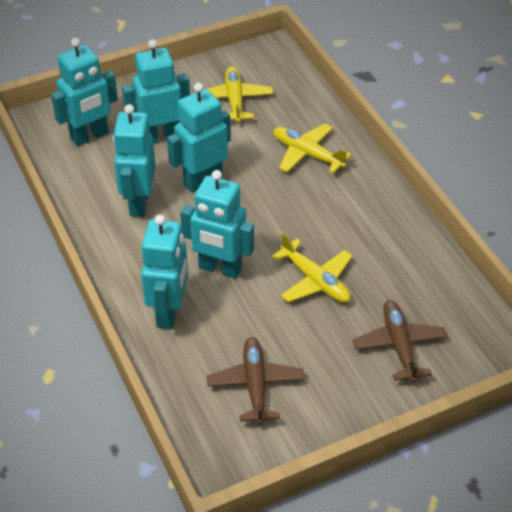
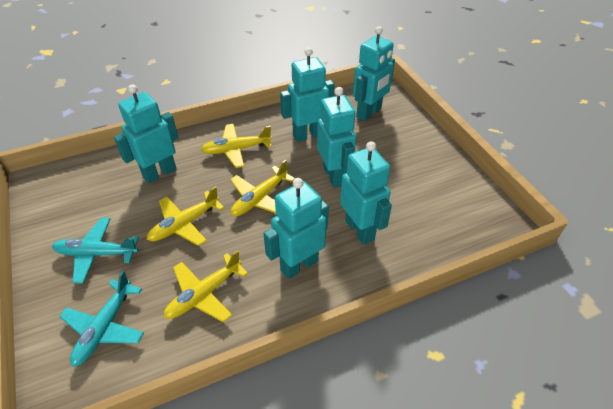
brown plane: [207,337,304,425] [353,300,447,383] = 2 -> none = 0
turquoise plane: none = 0 -> [52,218,139,284] [59,271,144,367] = 2
yellow plane: [207,66,273,123] [271,233,353,303] [273,123,352,173] = 3 -> [147,186,224,246] [164,250,248,323] [201,124,272,168] [230,159,295,216] = 4

